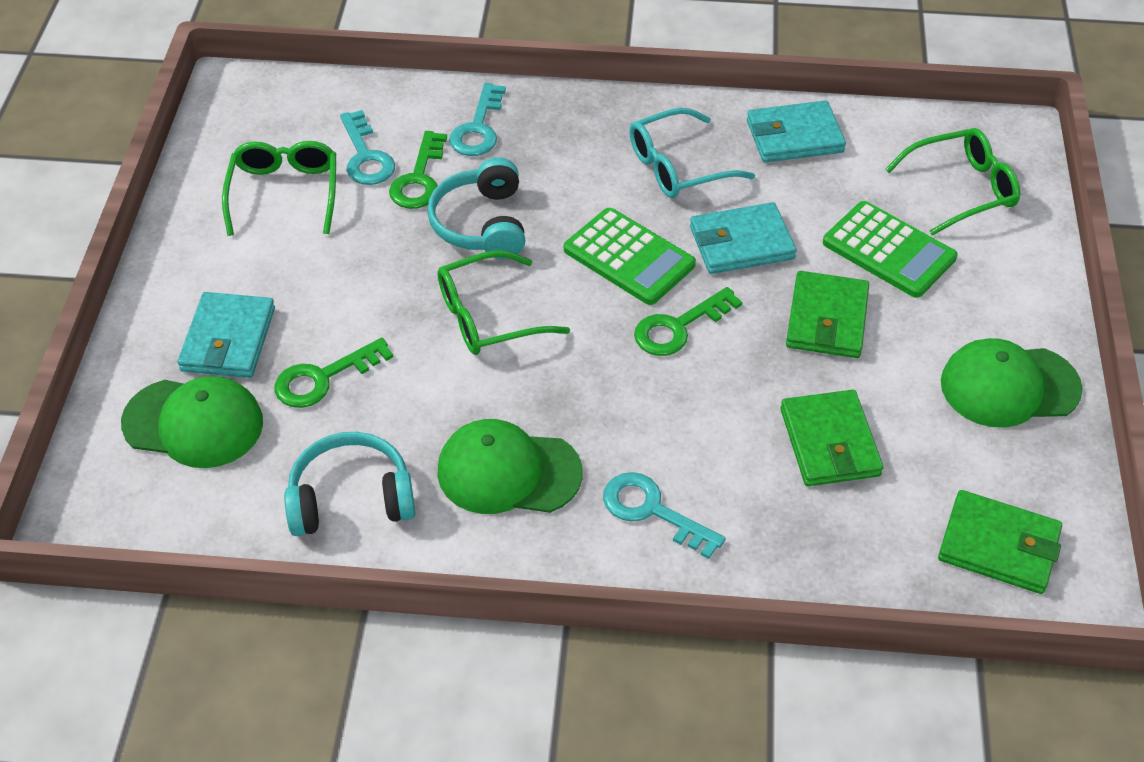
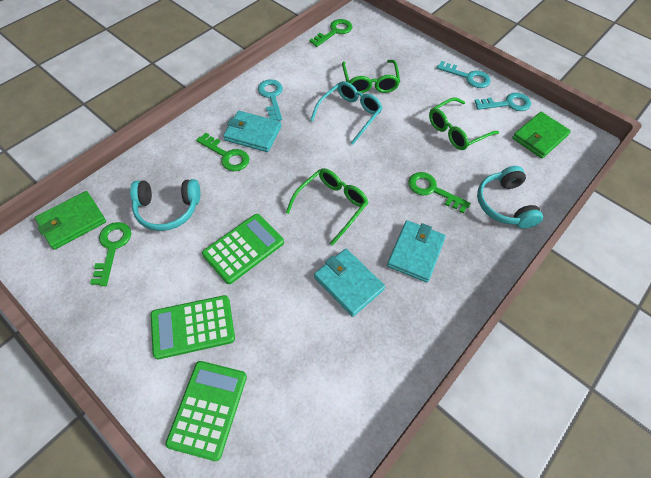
green calculator: [564,208,696,305] [823,201,958,298] = 2 -> [151,295,235,359] [165,361,247,461] [202,214,284,284] = 3
green cap: [121,376,263,468] [437,419,583,514] [941,338,1083,428] = 3 -> none = 0
green key: [274,338,394,408] [389,131,447,209] [634,287,742,356] = 3 -> [90,222,131,286] [196,133,249,171] [309,19,352,47] [408,172,471,213] = 4
green wallet: [780,390,883,486] [786,271,869,358] [938,490,1062,594] = 3 -> [35,191,106,250] [512,112,571,159] = 2

